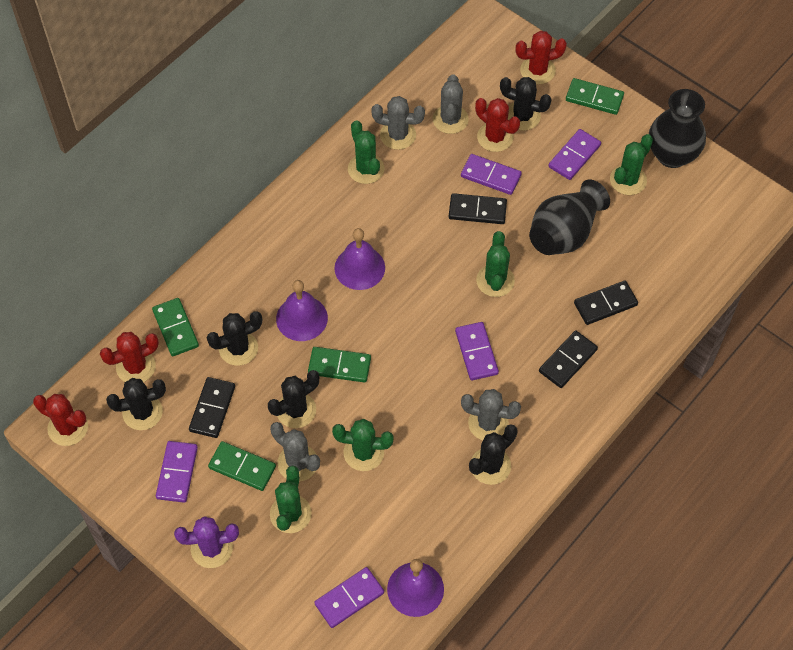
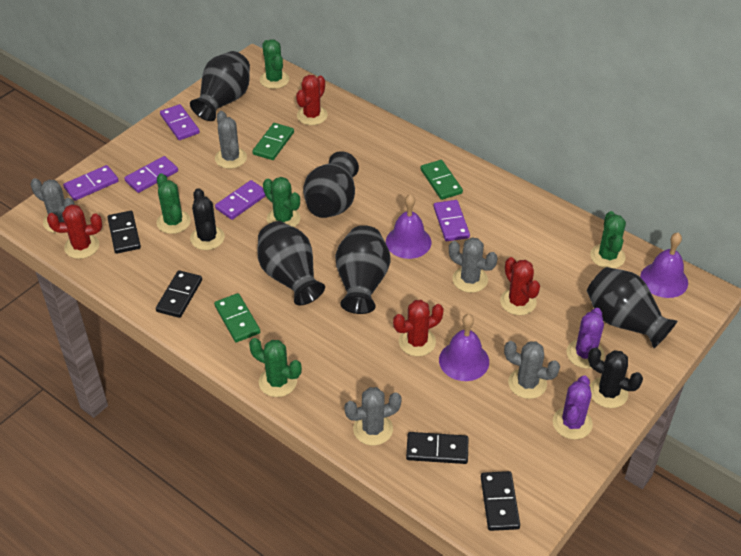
black cactus: [106,378,166,430] [207,311,262,366] [268,370,319,428] [469,424,518,485] [500,77,552,131] = 5 -> [190,188,225,250] [588,347,643,408] = 2
black vase: [529,179,610,255] [649,89,706,168] = 2 -> [190,51,250,121] [258,221,325,305] [303,151,359,218] [335,225,391,314] [587,267,677,348] = 5
green domino: [152,298,199,356] [208,441,276,491] [308,347,371,383] [566,78,624,115] = 4 -> [214,293,260,342] [252,123,294,160] [420,160,463,200] = 3
grey cactus: [270,422,320,482] [371,96,425,150] [433,74,469,134] [461,389,521,440] = 4 -> [30,178,75,233] [215,111,247,169] [344,387,402,446] [449,237,498,293] [504,341,560,399] = 5
purple cactus: [174,516,239,568] = 1 -> [553,375,593,439] [566,308,605,369] = 2

